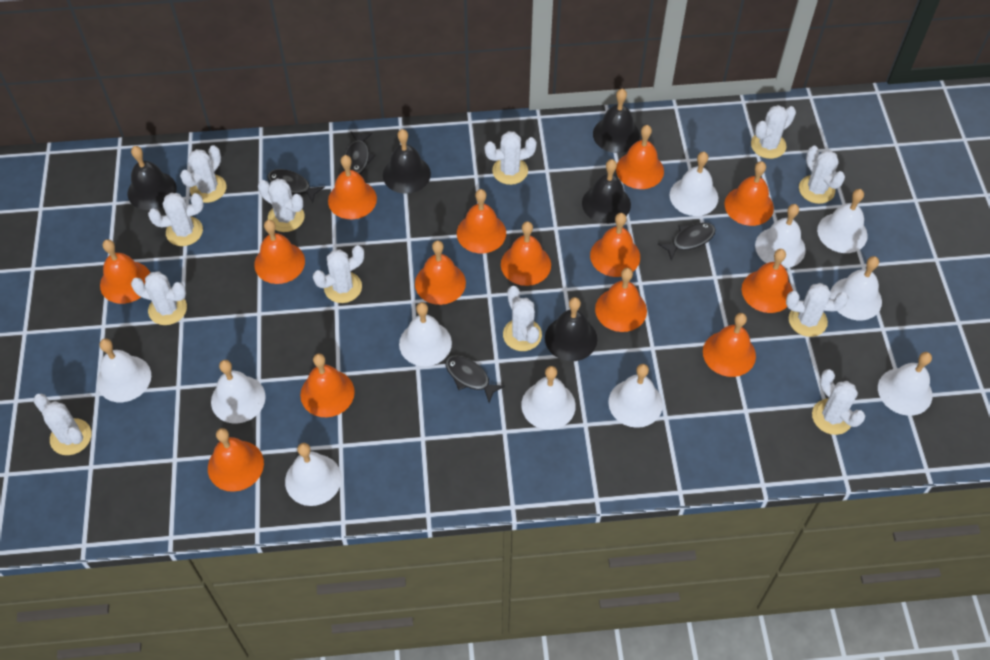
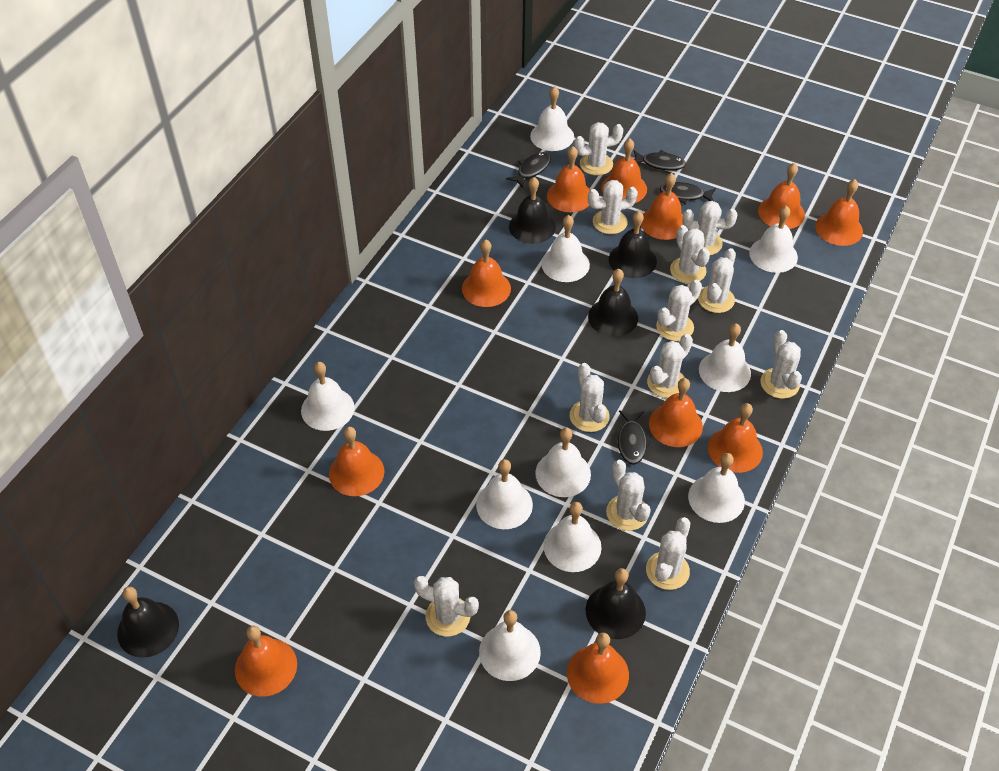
orange bell: [100,239,150,304] [208,428,264,492] [254,220,305,284] [300,354,355,417] [328,155,377,219] [415,240,466,305] [457,189,506,253] [501,221,551,286] [590,213,640,277] [595,268,647,332] [616,125,664,189] [703,313,756,377] [725,161,774,226] [742,249,793,313] = 14 -> [235,626,297,697] [329,427,384,496] [462,240,511,307] [547,146,590,212] [567,633,629,704] [601,139,647,203] [641,173,683,240] [649,378,703,447] [708,403,763,473] [758,163,805,229] [815,179,863,246] = 11
white bell: [97,339,151,402] [211,360,266,423] [285,443,342,506] [399,302,452,366] [521,366,576,430] [608,364,663,428] [670,152,718,216] [755,204,806,268] [817,189,868,253] [830,256,882,320] [878,352,932,416] = 11 -> [301,362,355,431] [476,459,533,529] [479,610,541,681] [530,86,574,151] [535,427,591,497] [541,215,590,282] [543,502,602,572] [688,453,745,523] [699,323,751,392] [749,206,798,273] = 10

